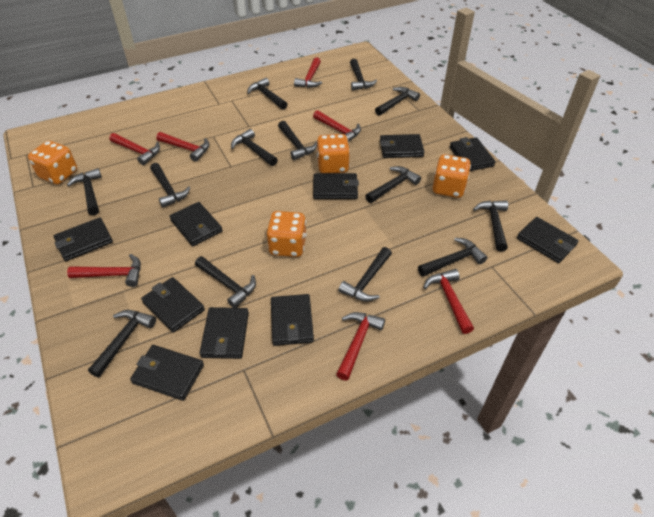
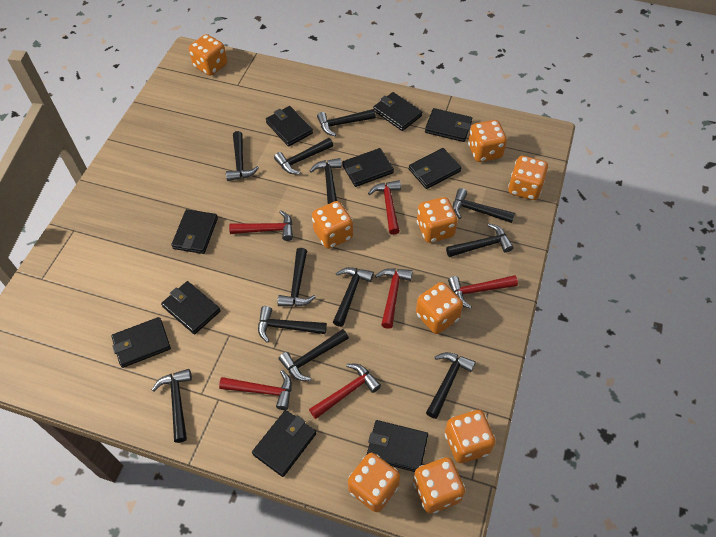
black hammer: [67,168,102,215] [88,310,156,378] [150,163,190,208] [195,256,256,308] [231,129,278,166] [247,78,287,110] [278,121,317,160] [338,247,392,302] [350,59,377,91] [365,166,421,203] [375,87,420,116] [418,238,487,277] [473,200,508,251] = 13 -> [152,369,192,443] [226,131,259,181] [258,306,327,343] [274,138,333,174] [278,248,316,306] [278,329,349,381] [310,158,342,204] [317,109,376,136] [333,267,374,327] [426,352,476,419] [446,224,513,257] [453,188,515,223] = 12
orange dice: [28,141,77,184] [267,211,307,257] [317,134,350,173] [433,154,471,198] = 4 -> [189,34,227,76] [312,201,353,249] [348,453,400,512] [413,457,465,514] [416,282,463,334] [417,197,458,243] [445,410,495,463] [468,120,507,162] [508,156,548,200] = 9
red hammer: [67,254,141,287] [109,133,160,165] [156,132,210,162] [294,57,322,88] [313,110,361,142] [336,312,385,381] [423,269,474,334] = 7 -> [219,370,292,410] [229,210,293,241] [309,364,381,419] [368,180,401,235] [375,268,413,329] [448,275,518,309] = 6

